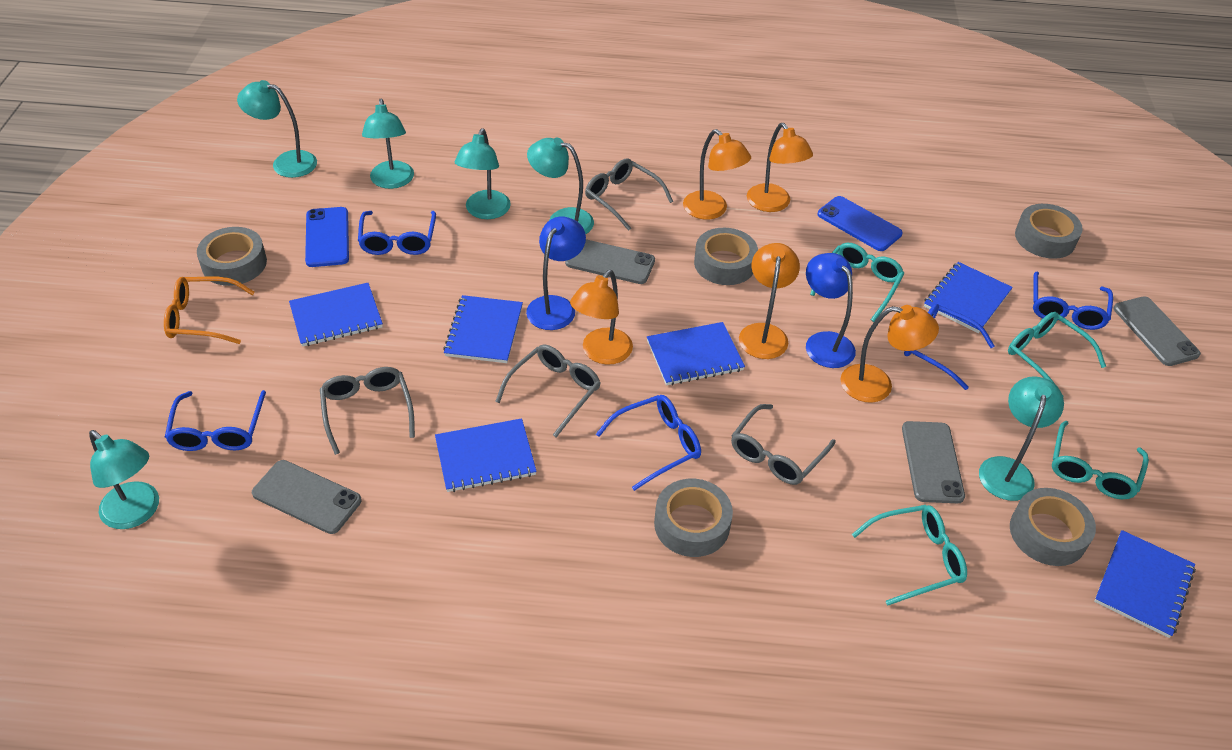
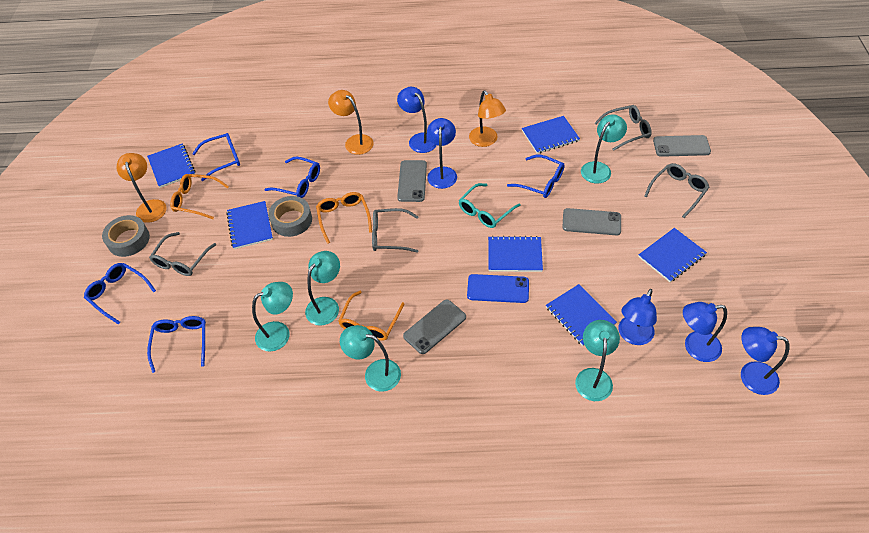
blue lamp: [526,216,586,330] [806,253,856,368] = 2 -> [397,87,437,153] [427,118,457,189] [619,289,657,345] [683,302,727,362] [741,327,789,395] = 5
blue phone: [305,207,349,267] [818,196,903,251] = 2 -> [467,274,529,303] = 1
grey tape: [197,227,267,286] [654,479,733,557] [694,228,758,285] [1010,488,1096,566] [1015,204,1083,259] = 5 -> [102,215,150,257] [268,196,312,237] = 2
orange glasses: [164,277,255,344] = 1 -> [170,174,229,219] [316,192,372,244] [338,291,404,341] = 3
orange lamp: [570,270,633,365] [683,129,751,220] [739,243,800,359] [747,123,813,212] [841,305,939,403] = 5 -> [116,153,166,223] [328,90,374,155] [469,91,506,147] = 3
turquoise glasses: [810,243,904,322] [852,505,967,606] [1008,312,1106,397] [1052,421,1149,499] = 4 -> [459,183,521,228] = 1
turquoise lamp: [89,430,159,529] [237,80,317,178] [362,99,414,189] [455,128,511,219] [527,138,594,234] [979,376,1064,501] = 6 -> [252,282,293,352] [305,251,340,326] [340,325,401,392] [575,320,620,401] [581,114,627,183] = 5

